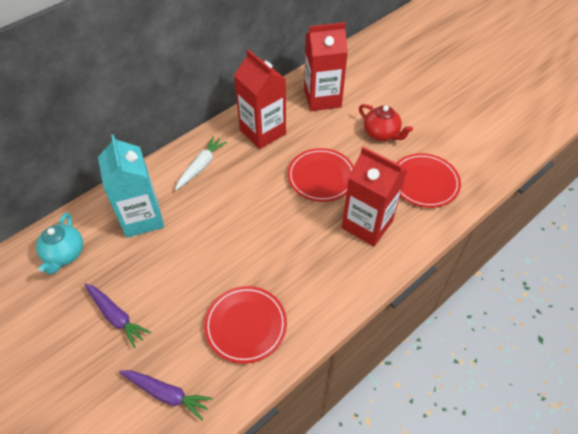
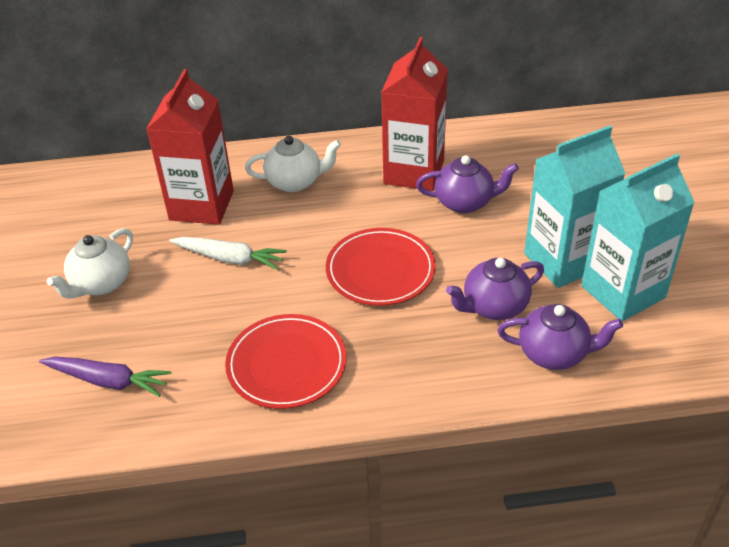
purple carrot: [84,283,151,348] [119,370,213,420] = 2 -> [39,357,172,397] = 1
purple teapot: none = 0 -> [416,155,519,213] [446,258,544,320] [498,304,623,370] = 3
red carton: [234,49,286,149] [304,22,348,111] [342,147,407,246] = 3 -> [146,69,234,225] [381,37,448,191] = 2
red plate: [204,286,287,364] [287,148,354,202] [397,153,461,208] = 3 -> [225,314,347,409] [326,228,436,306] = 2
red teapot: [359,104,413,141] = 1 -> none = 0
turquoise carton: [98,134,164,238] = 1 -> [524,126,626,288] [581,154,695,321] = 2
turquoise teapot: [36,213,83,274] = 1 -> none = 0
white teapot: none = 0 -> [47,228,133,299] [245,136,341,192] = 2

